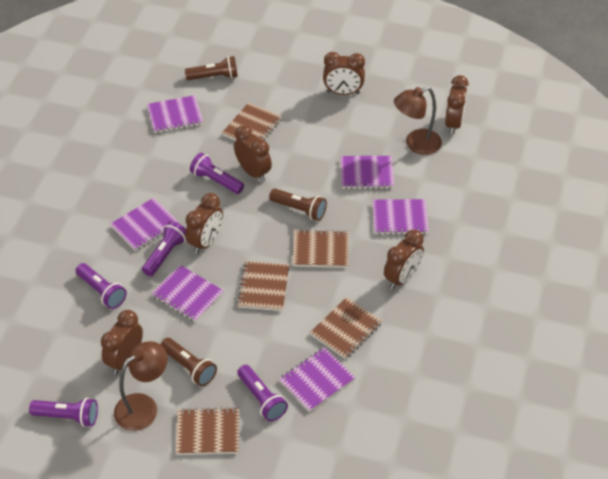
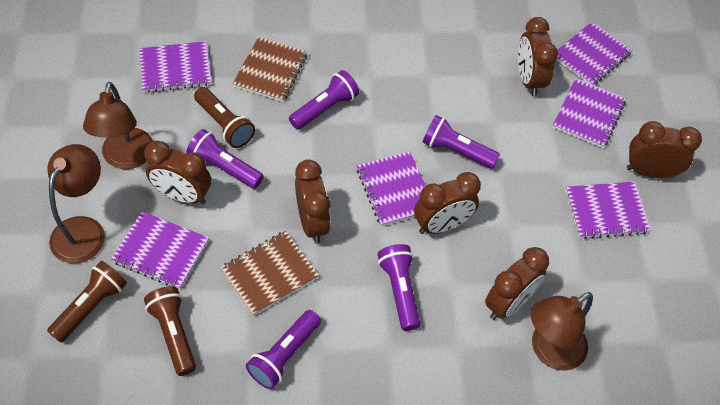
brown lamp: [114,341,167,431] [394,87,442,155] = 2 -> [47,144,105,263] [83,82,153,169] [531,292,593,371] = 3
brown notebook: [176,407,239,455] [222,102,282,141] [237,261,289,311] [293,230,349,268] [310,297,382,359] = 5 -> [220,231,319,316] [233,36,308,102] = 2

